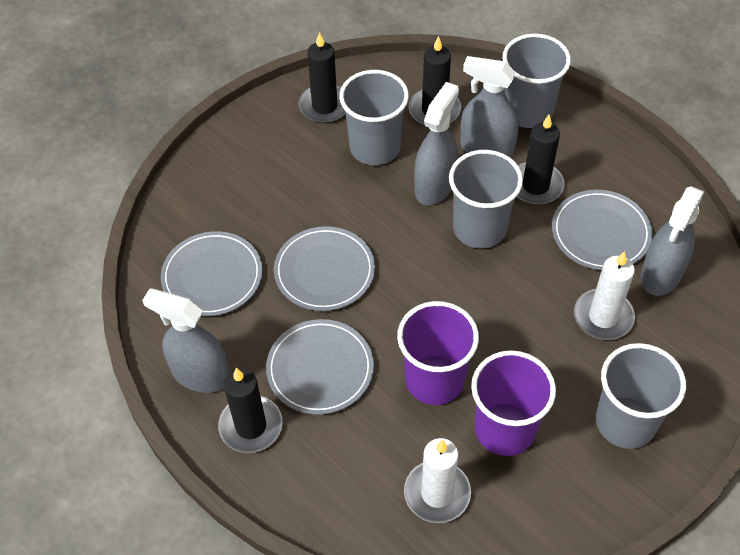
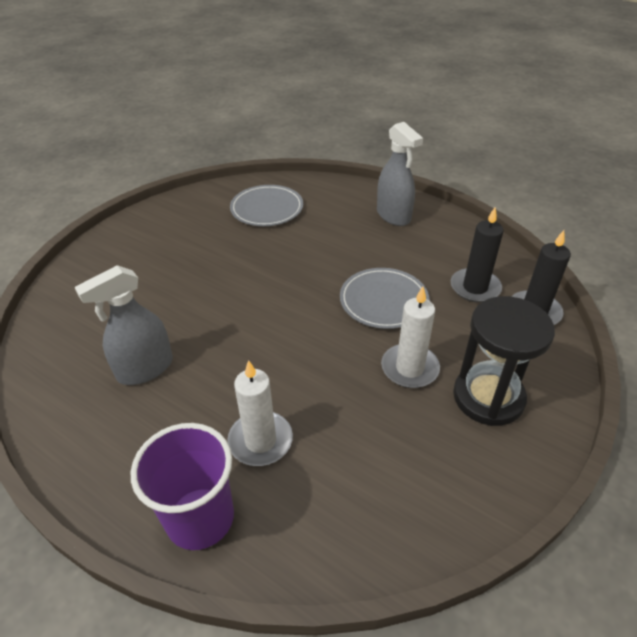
black candle: [218,368,282,453] [298,32,345,123] [408,36,461,125] [517,115,565,205] = 4 -> [451,207,504,303] [511,230,571,325] = 2
black hourglass: none = 0 -> [453,296,555,426] = 1
grey cup: [339,70,409,165] [449,150,523,248] [502,33,571,128] [596,343,686,449] = 4 -> none = 0
grey plate: [161,231,262,316] [266,319,374,415] [274,226,375,311] [552,190,652,270] = 4 -> [230,185,303,226] [340,268,429,329] = 2
grey spray bottle: [142,289,230,393] [414,82,459,205] [460,56,519,158] [641,186,705,296] = 4 -> [75,265,173,385] [377,122,423,226] = 2
purple cup: [397,301,479,405] [471,350,556,456] = 2 -> [131,423,234,550] = 1

